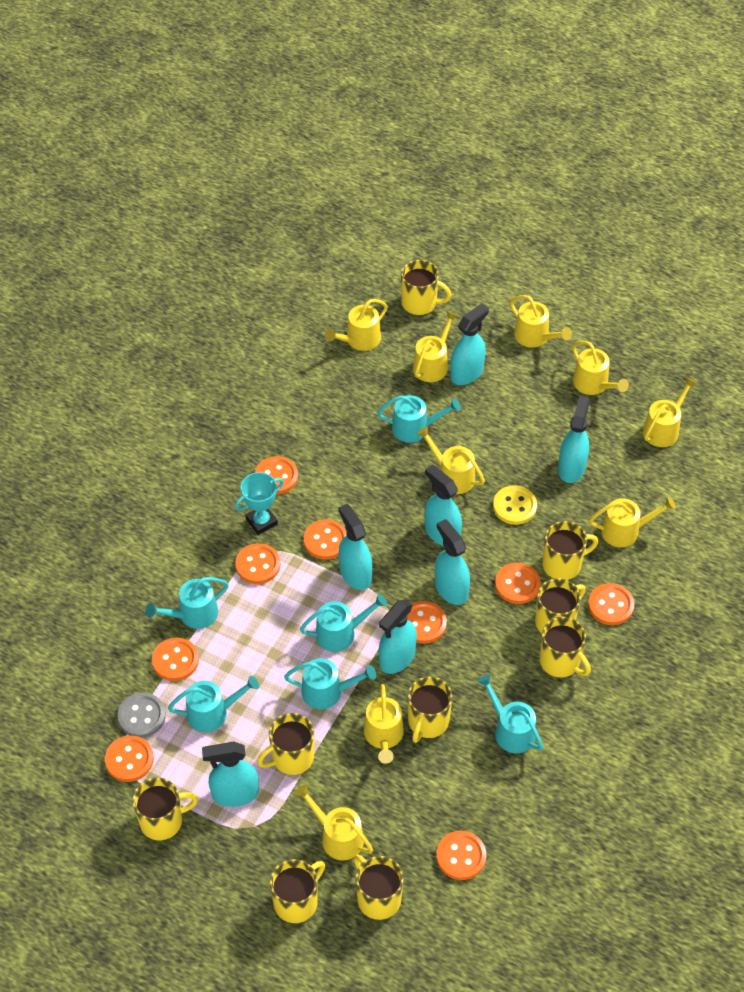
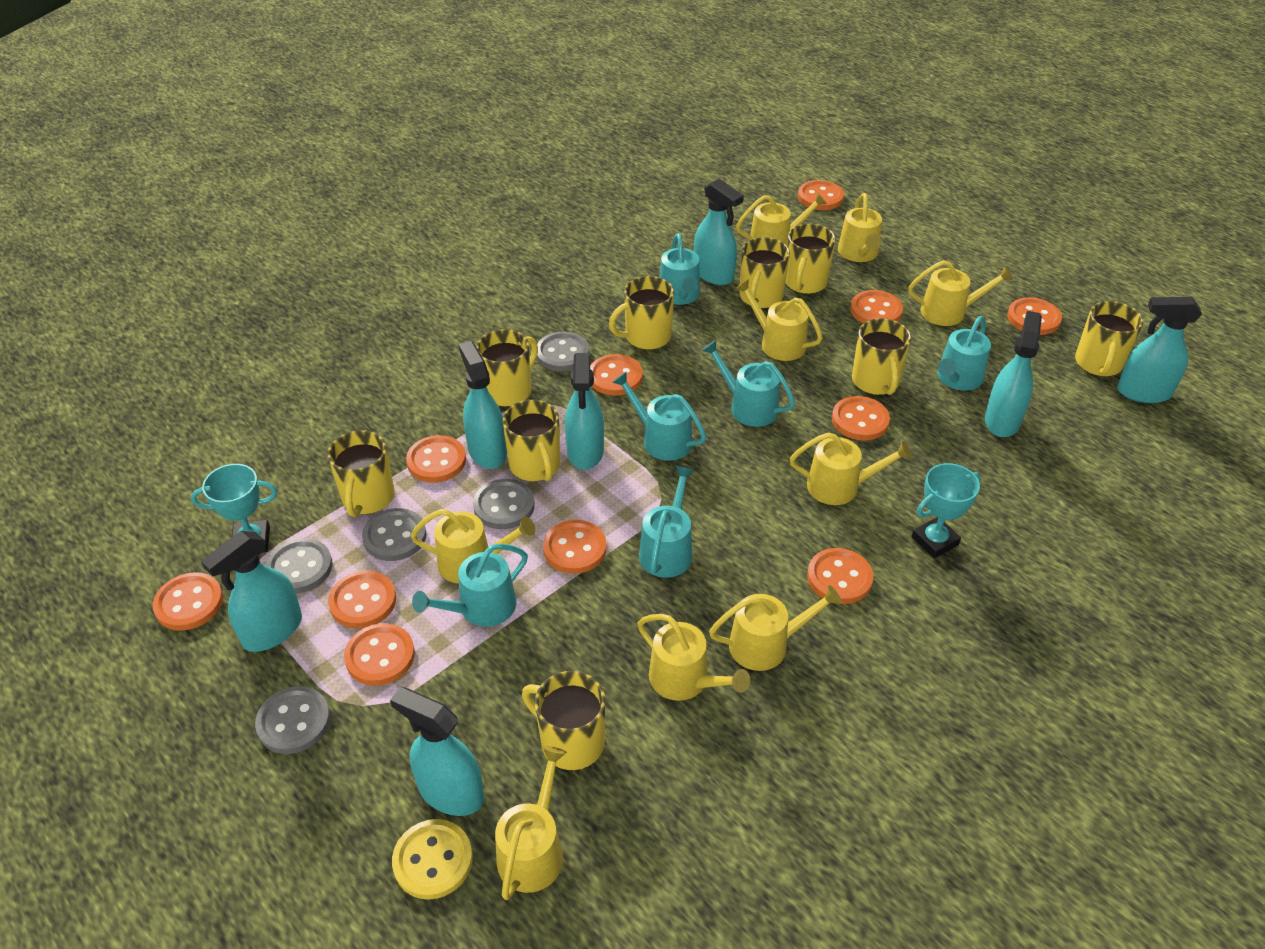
grey button: [118,693,166,738] = 1 -> [255,686,330,754] [266,538,333,594] [362,508,427,561] [473,479,535,529] [536,332,589,371] = 5
orange button: [105,735,154,782] [152,638,199,681] [235,543,280,584] [255,456,298,495] [304,519,347,560] [407,601,447,644] [436,831,486,880] [495,563,541,604] [588,583,634,625] = 9 -> [152,572,223,631] [328,571,396,628] [344,623,415,686] [406,435,466,483] [543,520,607,574] [590,354,643,396] [798,180,844,210] [807,548,873,604] [832,396,890,441] [851,290,903,323] [1007,297,1062,335] = 11
turquoise trophy: [235,472,284,535] = 1 -> [191,464,277,553] [912,463,981,558] = 2

